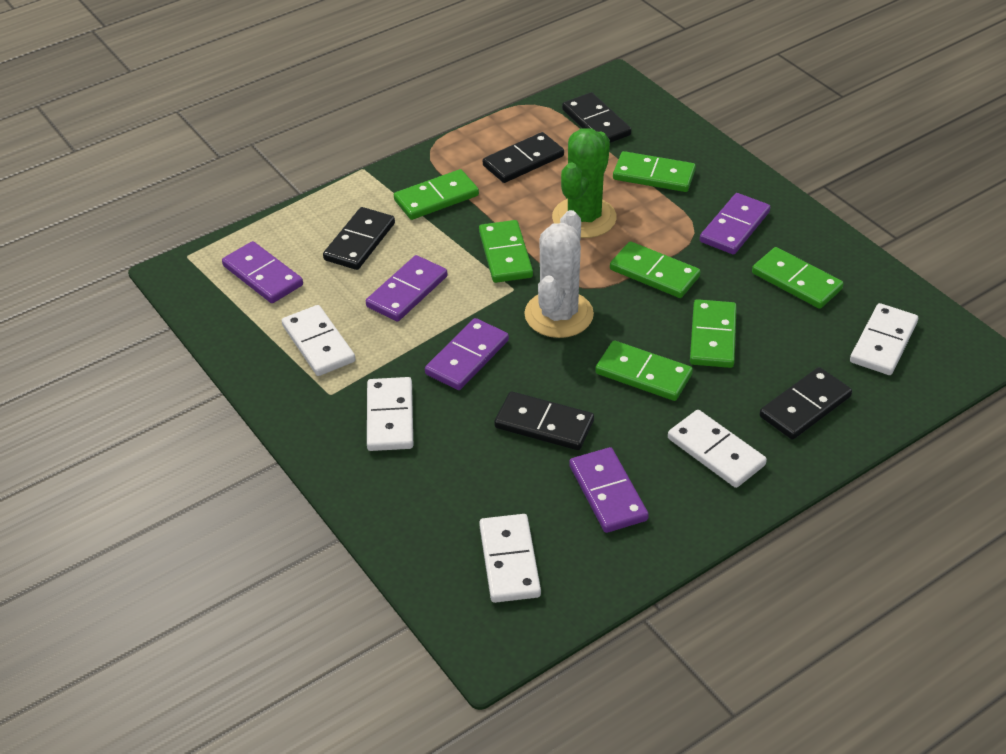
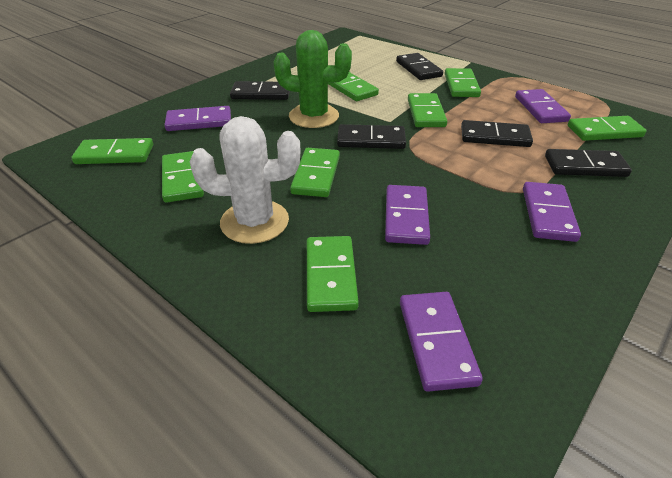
green domino: [394,169,479,220] [479,220,533,283] [595,341,693,401] [610,241,701,298] [613,151,696,192] [690,299,737,368] [752,247,844,309] = 7 -> [71,138,153,164] [162,151,204,203] [290,148,340,197] [307,236,359,312] [328,72,379,101] [408,93,447,127] [445,68,481,97] [568,116,647,141] = 8
white domino: [282,305,355,376] [367,377,413,451] [479,514,541,603] [668,410,767,488] [850,303,918,375] = 5 -> none = 0

